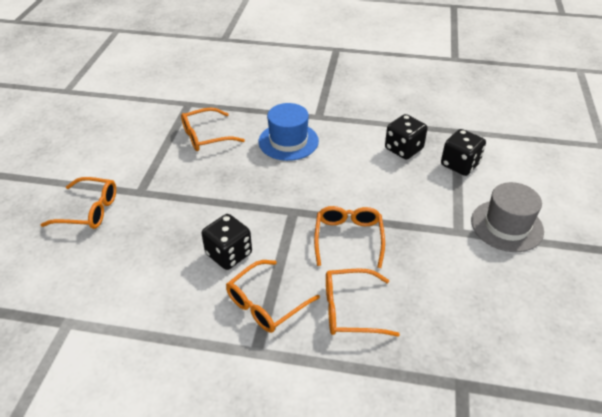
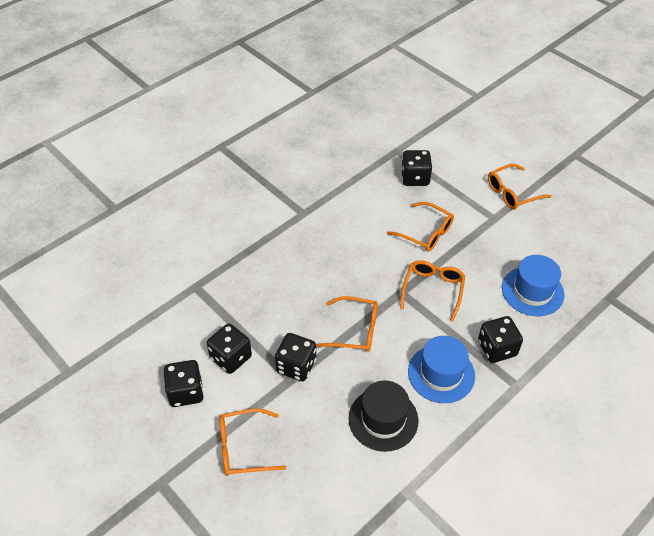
black dice: [202,214,252,270] [385,114,428,160] [441,129,486,176] = 3 -> [164,360,204,407] [207,323,252,374] [275,333,316,381] [401,150,432,186] [478,316,523,363] = 5
black hat: none = 0 -> [349,380,419,452] = 1
blue hat: [259,103,319,161] = 1 -> [408,336,475,403] [502,255,564,316] = 2
grey hat: [471,182,544,252] = 1 -> none = 0

